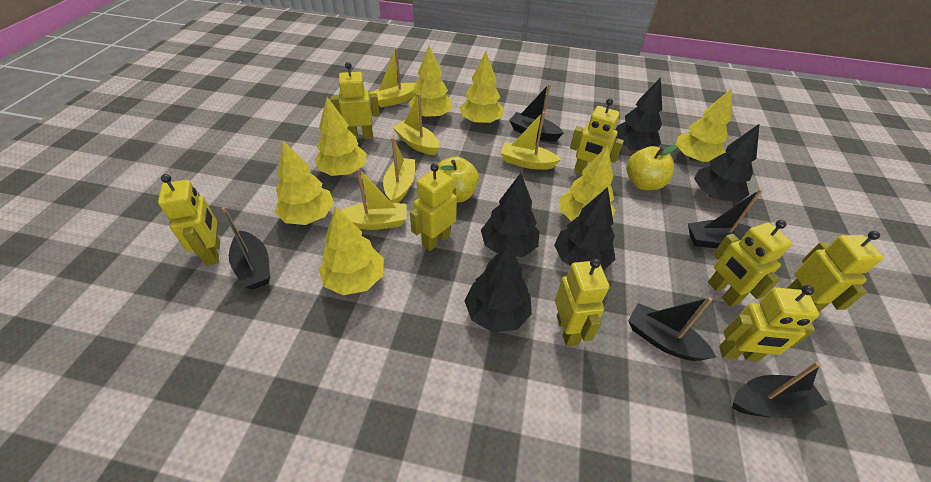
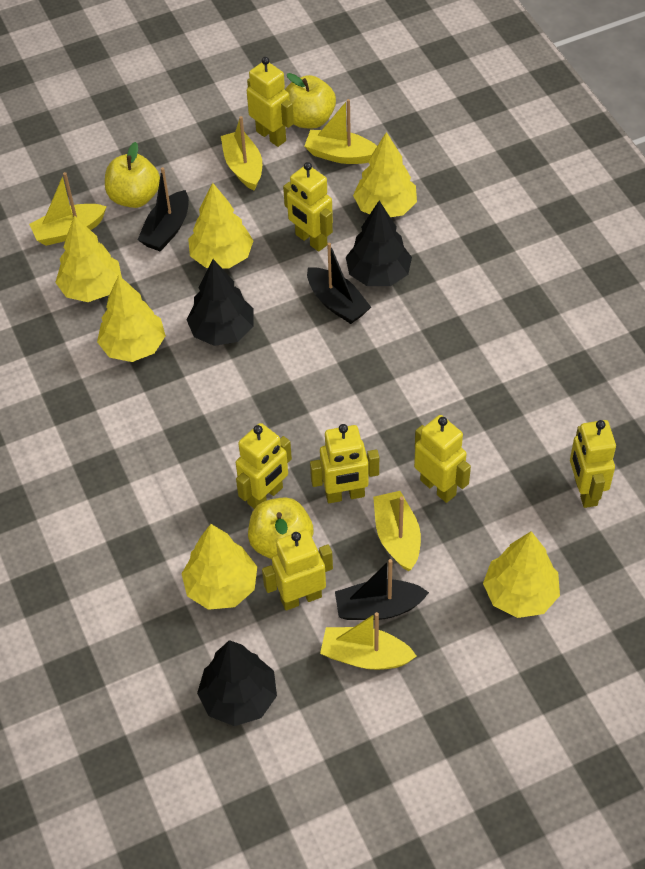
black boat: [221,207,270,290] [509,84,564,141] [628,297,716,361] [688,189,763,248] [732,362,827,418] = 5 -> [138,167,189,252] [307,243,371,324] [335,559,429,620] = 3
black tree: [464,243,532,332] [481,173,540,257] [554,187,615,271] [615,77,662,151] [694,124,759,202] = 5 -> [186,259,253,346] [197,640,277,726] [346,201,412,286] = 3
yellow apple: [437,156,479,203] [626,145,677,190] = 2 -> [105,142,160,208] [248,497,314,559] [285,73,336,129] = 3
yellow robot: [158,174,220,266] [331,62,380,140] [410,163,457,251] [555,258,609,346] [570,98,624,174] [708,220,792,307] [719,285,819,361] [787,231,883,312] = 8 -> [236,423,292,509] [247,57,294,147] [262,529,333,611] [283,162,333,252] [310,424,379,503] [414,415,471,503] [570,420,616,508] = 7
yellow tree: [275,141,334,225] [315,97,367,176] [319,206,384,295] [409,46,453,119] [460,52,504,125] [560,146,615,221] [676,88,732,162] = 7 -> [55,215,122,302] [97,275,166,362] [181,524,257,610] [188,183,254,269] [353,132,417,217] [483,531,560,618] = 6

